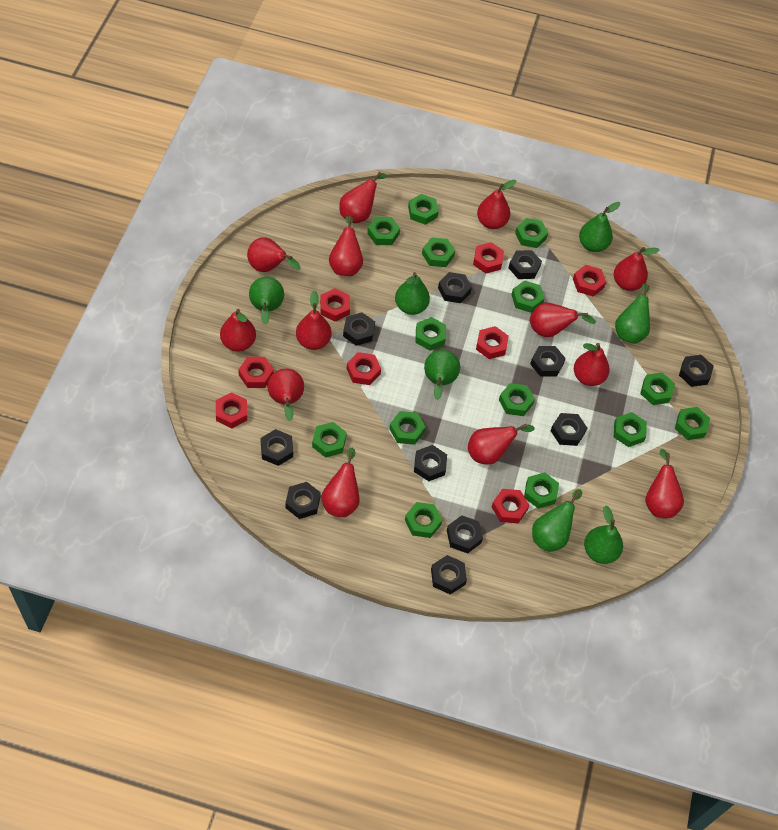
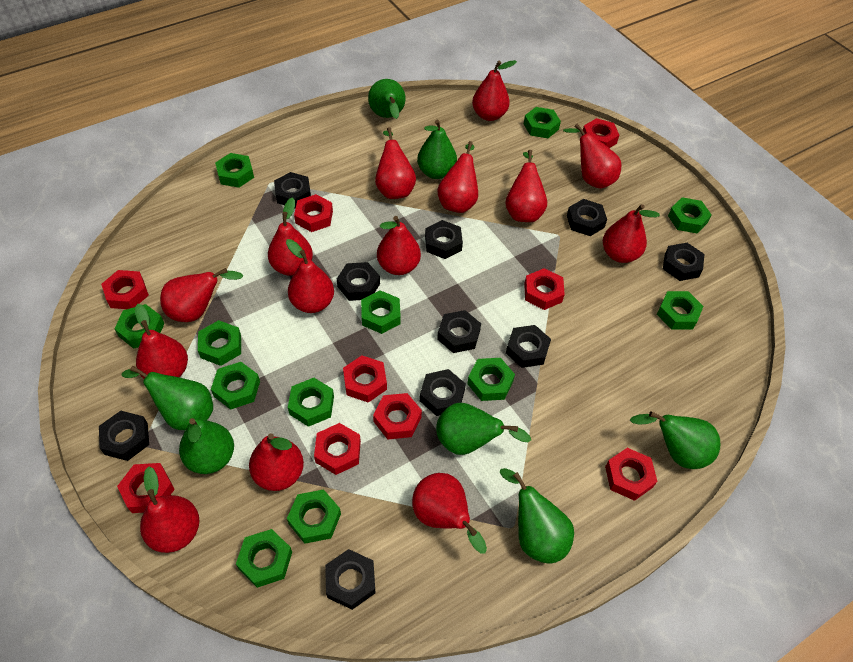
black nut: [260,429,293,466] [285,482,321,519] [343,313,375,346] [414,445,447,481] [431,555,467,595] [438,272,472,303] [447,515,483,553] [509,250,542,279] [530,346,566,377] [551,413,587,446] [679,355,714,387] = 11 -> [99,411,149,461] [274,172,311,208] [325,549,375,610] [337,262,380,301] [420,369,466,416] [425,220,463,259] [437,310,481,353] [506,325,551,368] [567,199,607,236] [663,243,705,281] = 10
green nut: [312,422,347,458] [367,217,400,245] [389,411,425,445] [405,502,442,538] [408,194,439,225] [415,317,446,351] [422,237,455,267] [499,383,535,416] [511,281,545,313] [515,218,548,248] [524,472,559,509] [614,412,647,447] [640,372,675,405] [675,407,710,440] = 14 -> [115,304,164,349] [198,320,241,366] [211,362,260,410] [215,153,254,188] [236,529,292,588] [287,490,341,544] [288,378,334,427] [361,290,401,334] [467,358,515,401] [524,107,561,138] [657,291,704,330] [668,197,712,233] = 12
red nut: [216,392,247,428] [238,357,274,388] [320,288,350,322] [347,352,381,385] [473,242,504,273] [476,326,509,359] [492,489,529,523] [573,265,606,296] = 8 -> [101,270,149,309] [117,463,175,513] [294,194,333,232] [314,423,361,475] [343,355,387,403] [373,393,422,439] [524,268,565,310] [583,118,619,148] [605,448,657,501] = 9
red pear: [220,309,256,351] [247,237,301,272] [267,369,304,421] [296,290,331,350] [321,448,360,517] [329,216,363,276] [339,172,387,224] [468,424,535,465] [477,180,516,229] [530,303,596,337] [574,343,609,386] [614,247,659,291] [645,449,684,518] = 13 -> [135,304,188,379] [140,467,199,553] [160,268,243,322] [249,433,304,491] [268,197,313,276] [286,239,334,313] [375,127,416,199] [377,216,421,275] [412,473,487,553] [437,141,478,213] [472,60,517,121] [505,150,547,222] [563,123,622,189] [603,204,660,263] = 14

